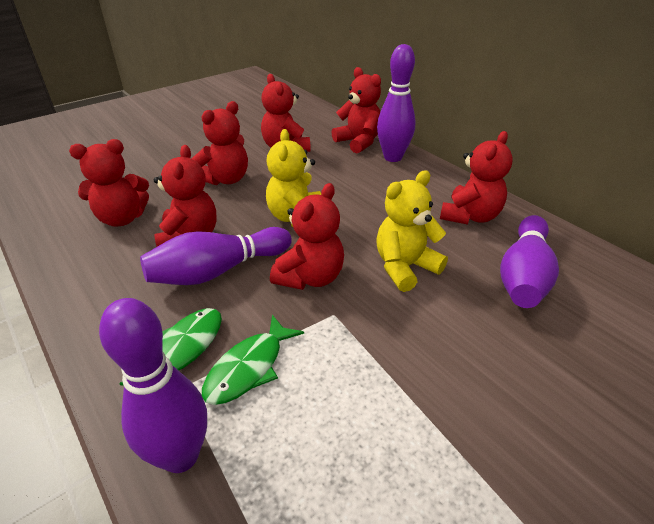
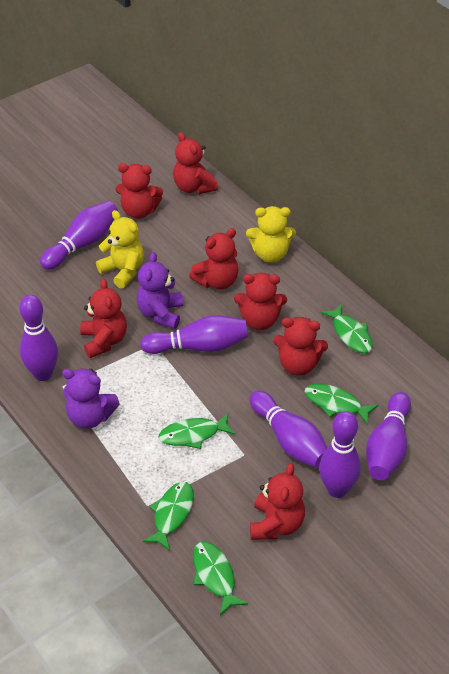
green fish: [119,308,222,386] [202,315,304,405] = 2 -> [142,482,194,551] [158,413,235,449] [193,541,248,616] [305,384,378,425] [321,304,373,353] = 5
purple bowling pin: [99,298,207,473] [140,227,292,285] [377,44,416,162] [500,215,559,308] = 4 -> [19,295,58,381] [40,201,118,270] [140,315,248,354] [250,391,327,468] [319,411,361,498] [366,392,411,480] = 6
purple teddy bear: none = 0 -> [62,368,120,429] [136,252,183,329] = 2

